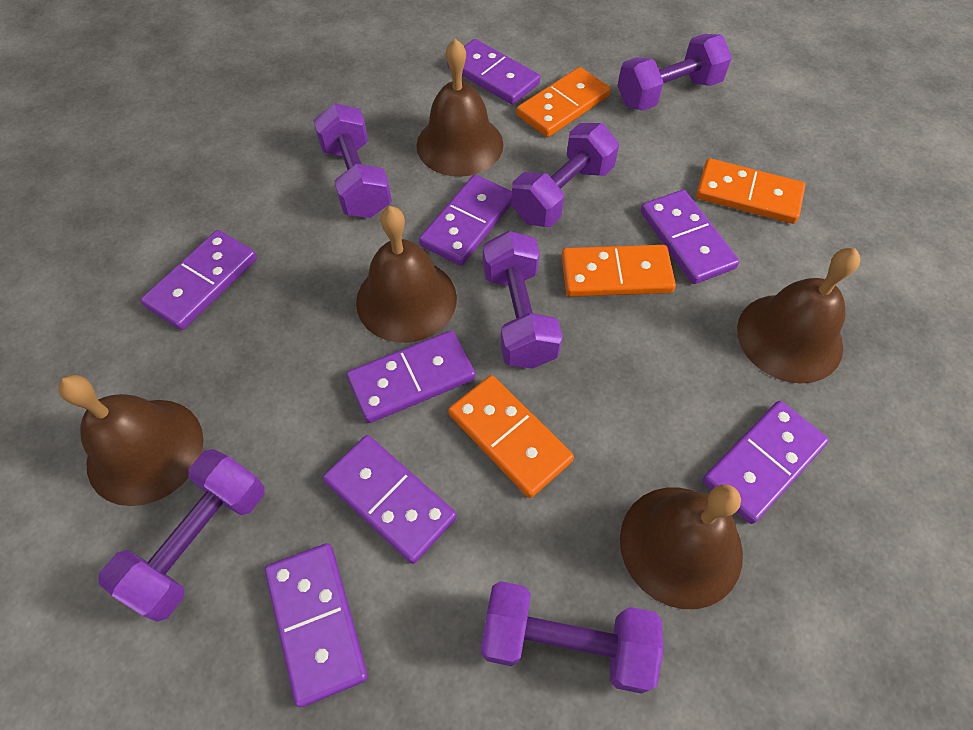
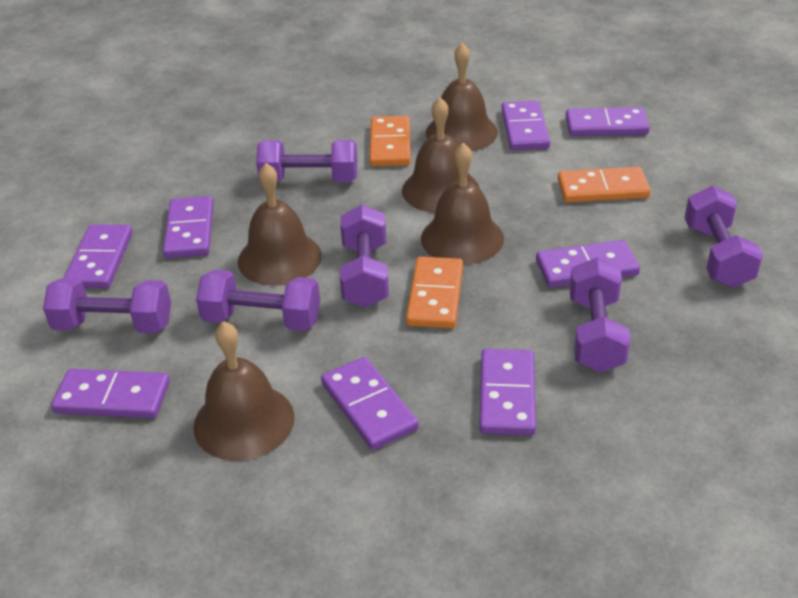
orange domino: [448,375,574,498] [517,67,611,137] [562,245,676,297] [696,158,805,224] = 4 -> [370,116,411,166] [406,256,463,328] [558,167,651,202] = 3

